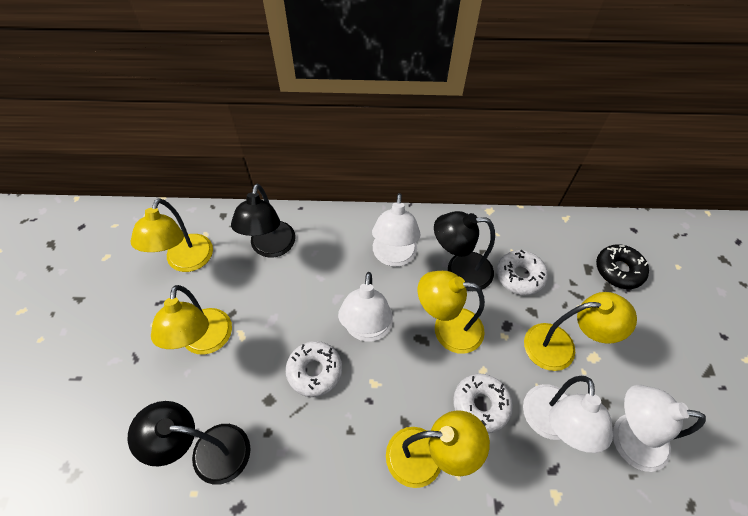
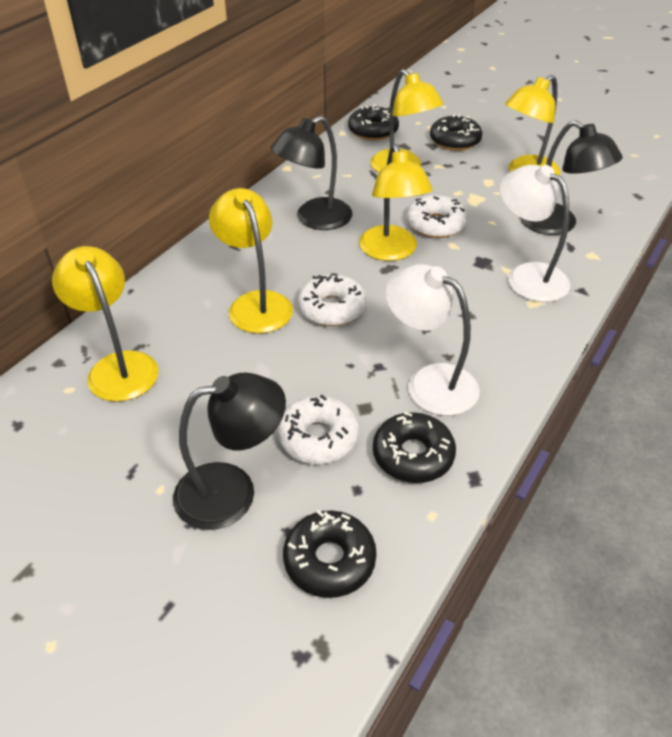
black donut: [596,244,649,289] = 1 -> [283,510,377,598] [348,105,399,140] [373,412,456,483] [430,114,482,151] = 4
white lamp: [338,272,393,342] [372,193,421,267] [523,376,613,453] [613,385,706,472] = 4 -> [385,264,480,416] [500,165,570,302] = 2

